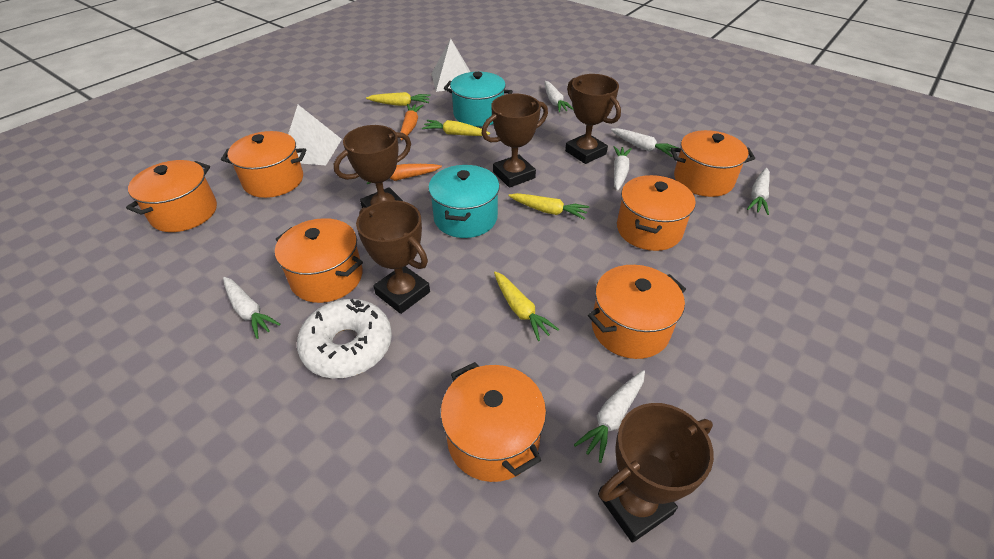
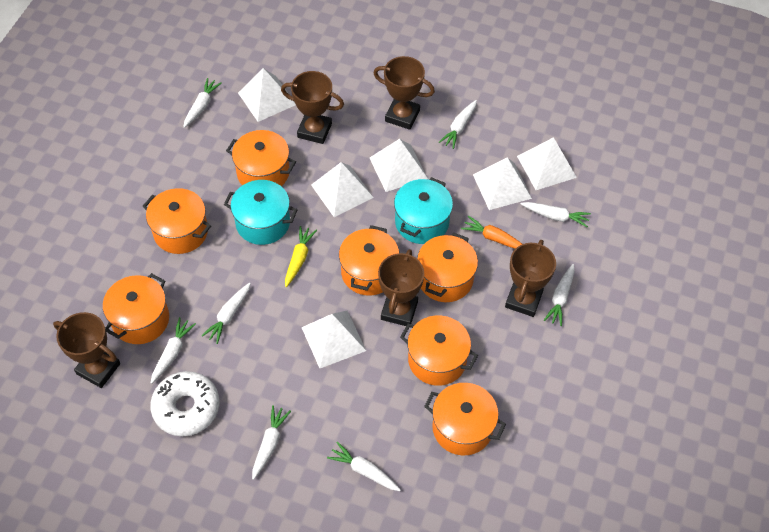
orange carrot: [367,164,442,184] [400,104,423,140] = 2 -> [461,216,522,249] = 1
white carrot: [223,277,281,339] [544,81,573,113] [574,370,645,463] [611,128,678,157] [613,146,632,191] [747,168,770,215] = 6 -> [151,317,196,384] [183,78,222,128] [202,283,251,344] [252,405,291,480] [327,442,401,491] [439,100,477,149] [521,202,591,227] [544,264,575,326] = 8
white pyramid: [288,105,342,165] [431,39,470,92] = 2 -> [238,68,296,122] [301,311,366,368] [311,162,374,217] [370,139,428,192] [473,157,532,210] [517,137,577,190] = 6
yellow carrot: [366,92,430,106] [422,120,490,136] [494,271,559,341] [508,193,589,220] = 4 -> [285,226,317,287] = 1

